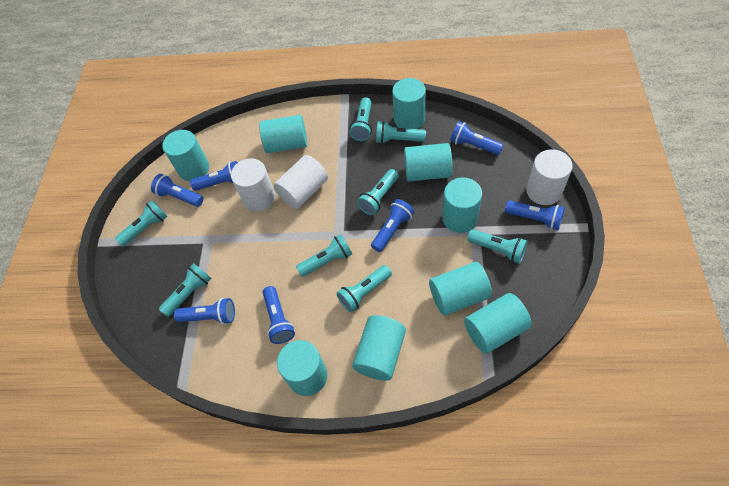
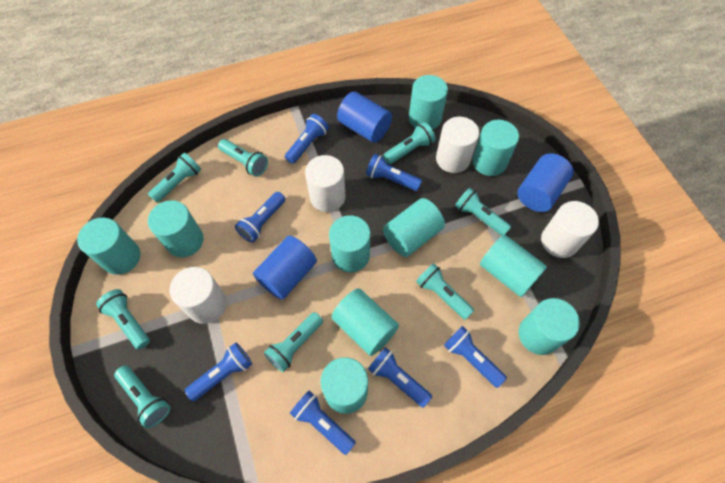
blue cylinder: none = 0 -> [253,236,317,300] [337,91,392,143] [517,154,574,212] = 3
turquoise cylinder: [162,130,209,181] [259,115,307,153] [277,340,327,396] [352,315,406,381] [392,78,426,129] [404,143,453,181] [429,262,492,315] [442,177,482,233] [464,293,532,354] = 9 -> [77,218,140,275] [148,200,204,257] [321,357,368,414] [329,215,370,272] [332,288,399,356] [383,198,445,257] [409,75,448,130] [472,120,519,176] [480,235,547,297] [519,298,580,355] = 10
white cylinder: [231,158,276,211] [274,155,328,209] [526,149,573,205] = 3 -> [169,267,227,324] [305,155,346,212] [436,117,479,173] [541,201,599,258] = 4

